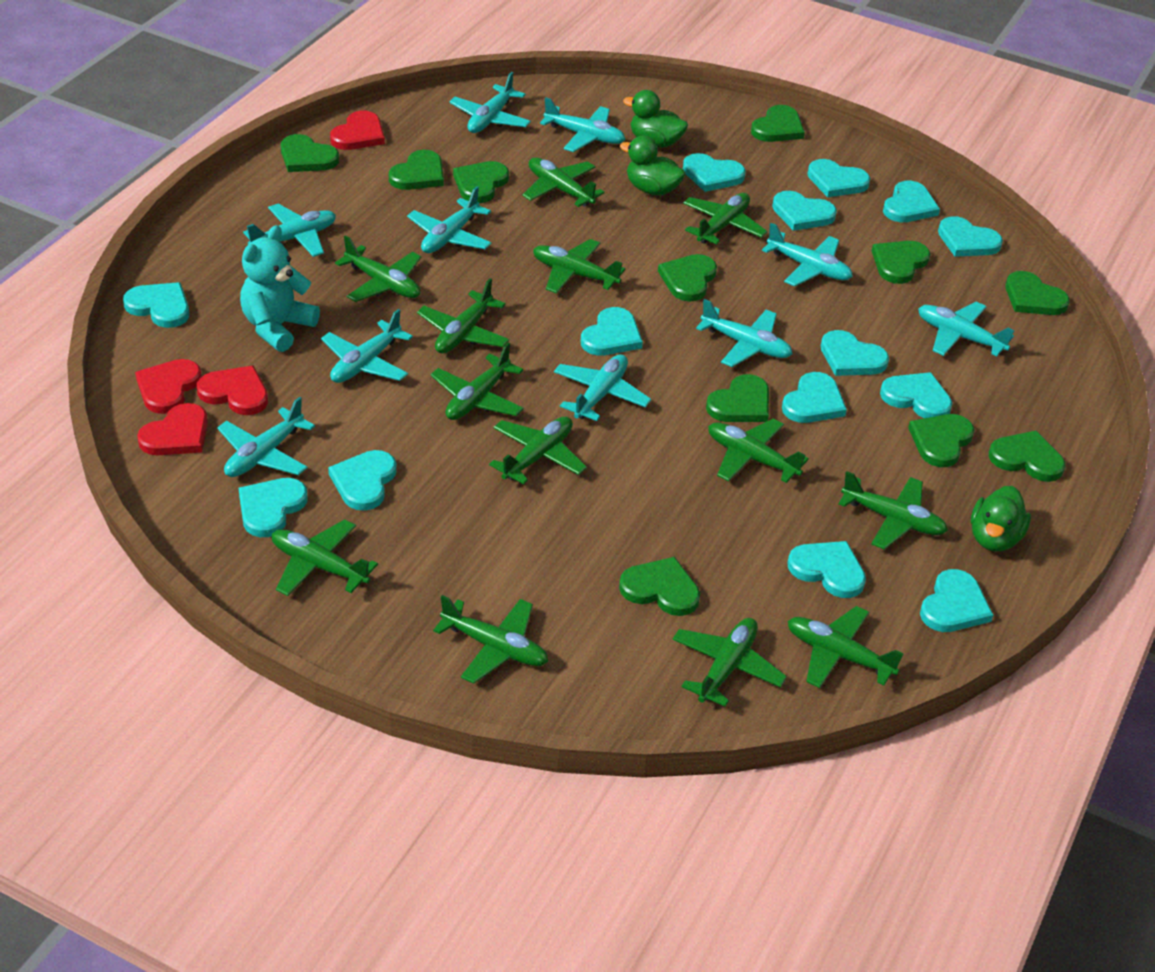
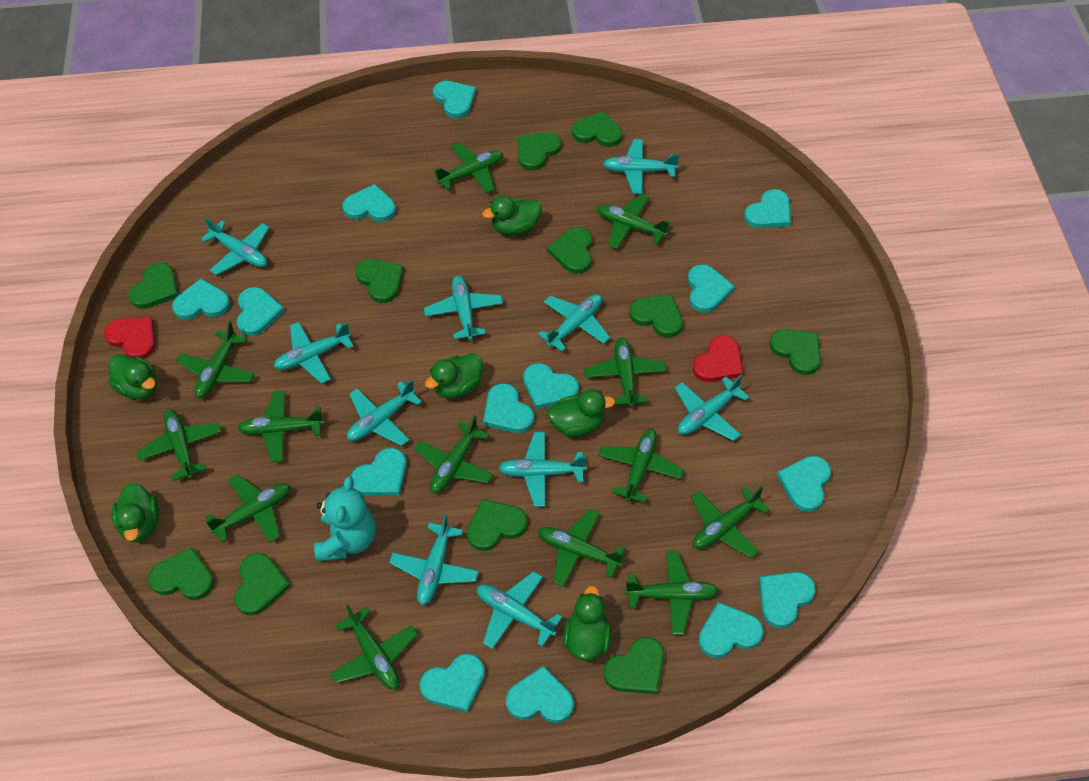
green duck: [620,135,686,196] [623,90,688,148] [971,486,1031,552] = 3 -> [108,354,157,400] [112,483,159,542] [425,353,483,399] [482,196,542,235] [547,389,615,437] [563,586,612,661] = 6
red heart: [135,359,202,414] [137,403,208,455] [197,366,268,415] [330,111,385,150] = 4 -> [104,317,155,359] [693,335,743,382] = 2

